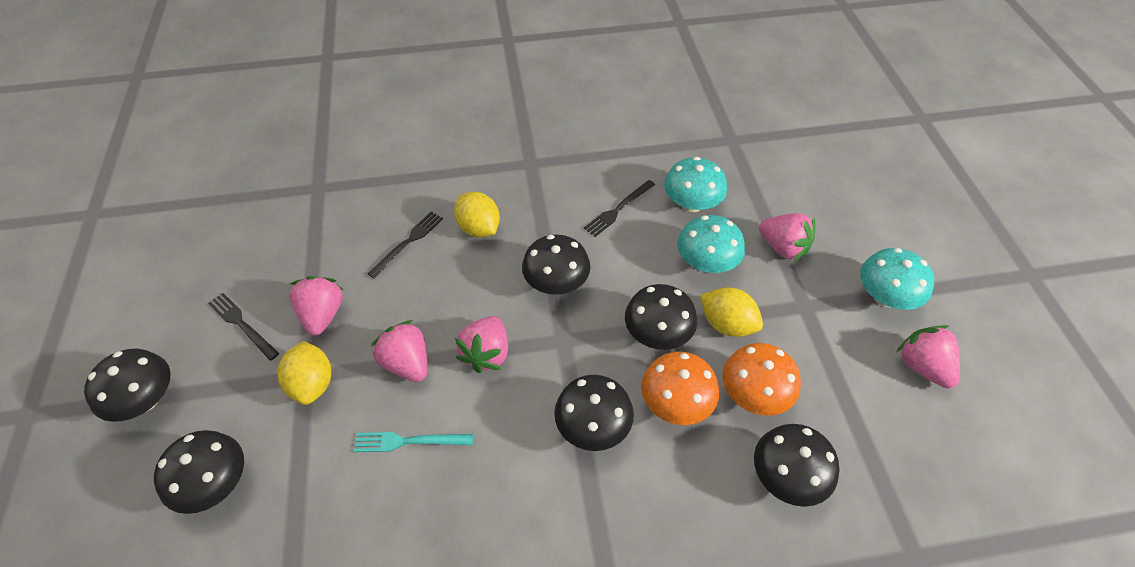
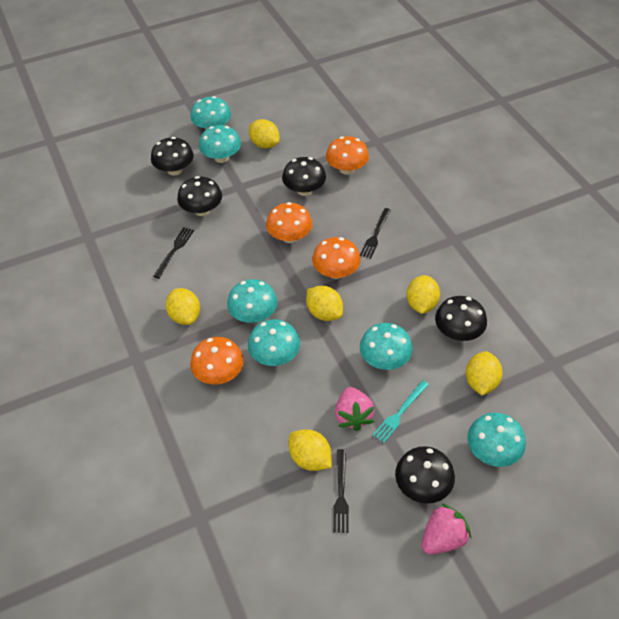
black mushroom: [84,349,170,422] [154,430,244,514] [522,235,591,295] [554,375,634,451] [625,284,697,350] [754,424,840,507] = 6 -> [151,137,194,176] [177,176,222,216] [282,157,326,196] [395,446,455,504] [435,296,487,341] = 5
orange mushroom: [641,352,719,425] [723,343,801,416] = 2 -> [190,337,244,385] [266,202,312,243] [312,237,360,279] [326,136,369,175] = 4
pink strawberry: [289,276,343,335] [370,320,427,382] [455,316,508,373] [759,213,815,262] [897,325,960,388] = 5 -> [335,387,375,432] [422,503,471,554] = 2
turquoise mushroom: [664,157,727,212] [677,215,745,273] [860,248,934,310] = 3 -> [190,96,231,129] [199,125,241,163] [227,279,277,323] [248,319,300,366] [360,323,413,370] [467,413,526,467] = 6
yellow lemon: [277,341,331,405] [454,192,500,238] [700,287,763,337] = 3 -> [166,288,200,325] [249,119,280,149] [289,429,332,471] [306,286,343,321] [407,275,440,314] [466,351,503,395] = 6

